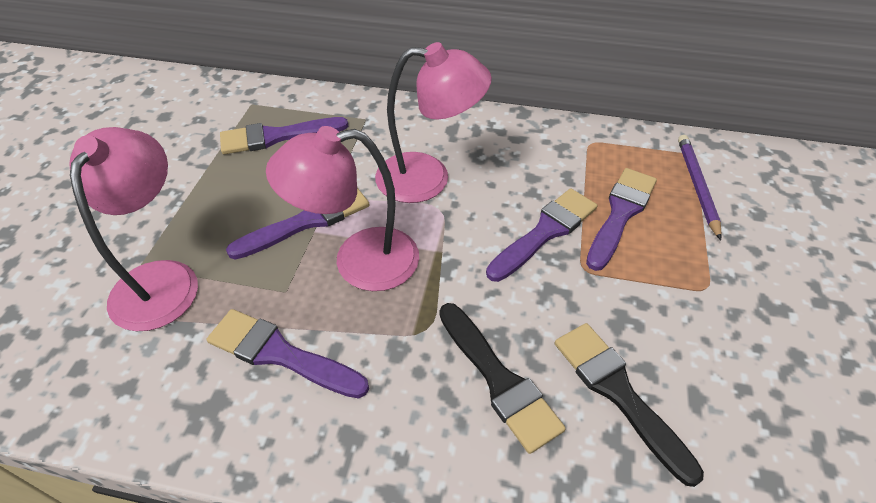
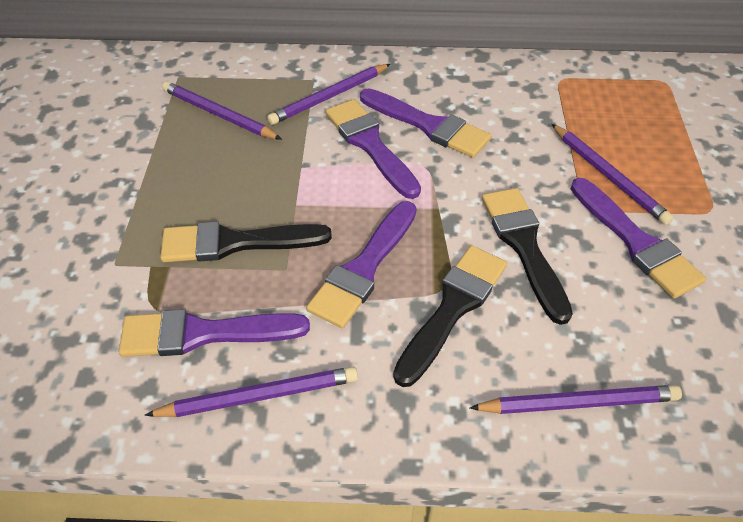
black brush: [439,303,566,454] [555,323,704,487] = 2 -> [160,221,332,262] [393,245,507,387] [482,188,573,325] = 3
pink lamp: [69,127,198,331] [266,126,419,291] [375,42,492,203] = 3 -> none = 0
purple pencil: [678,135,722,240] = 1 -> [145,366,358,417] [162,81,282,140] [267,64,390,125] [470,385,682,414] [552,124,674,225] = 5

